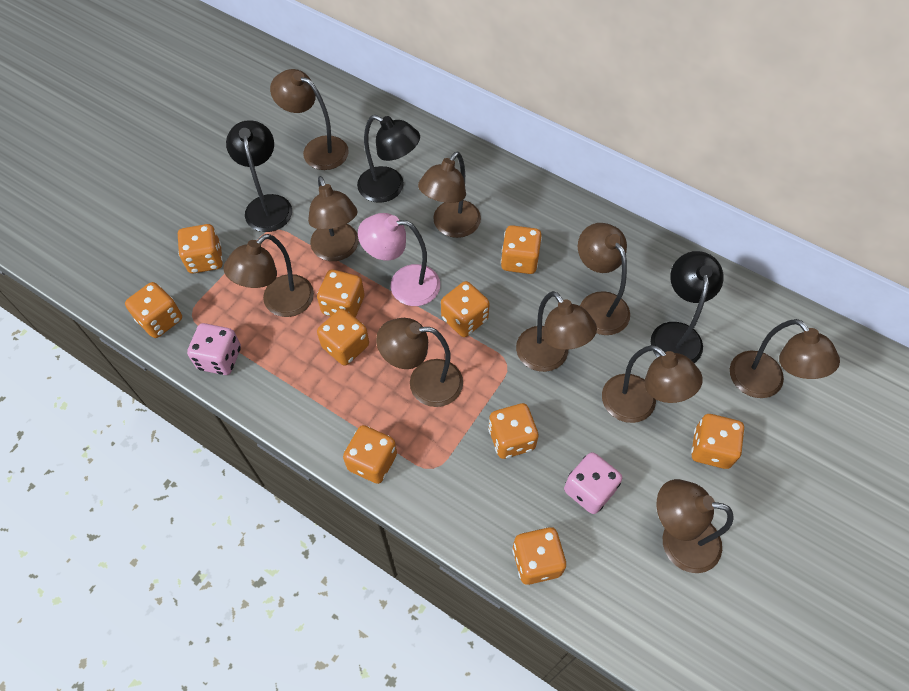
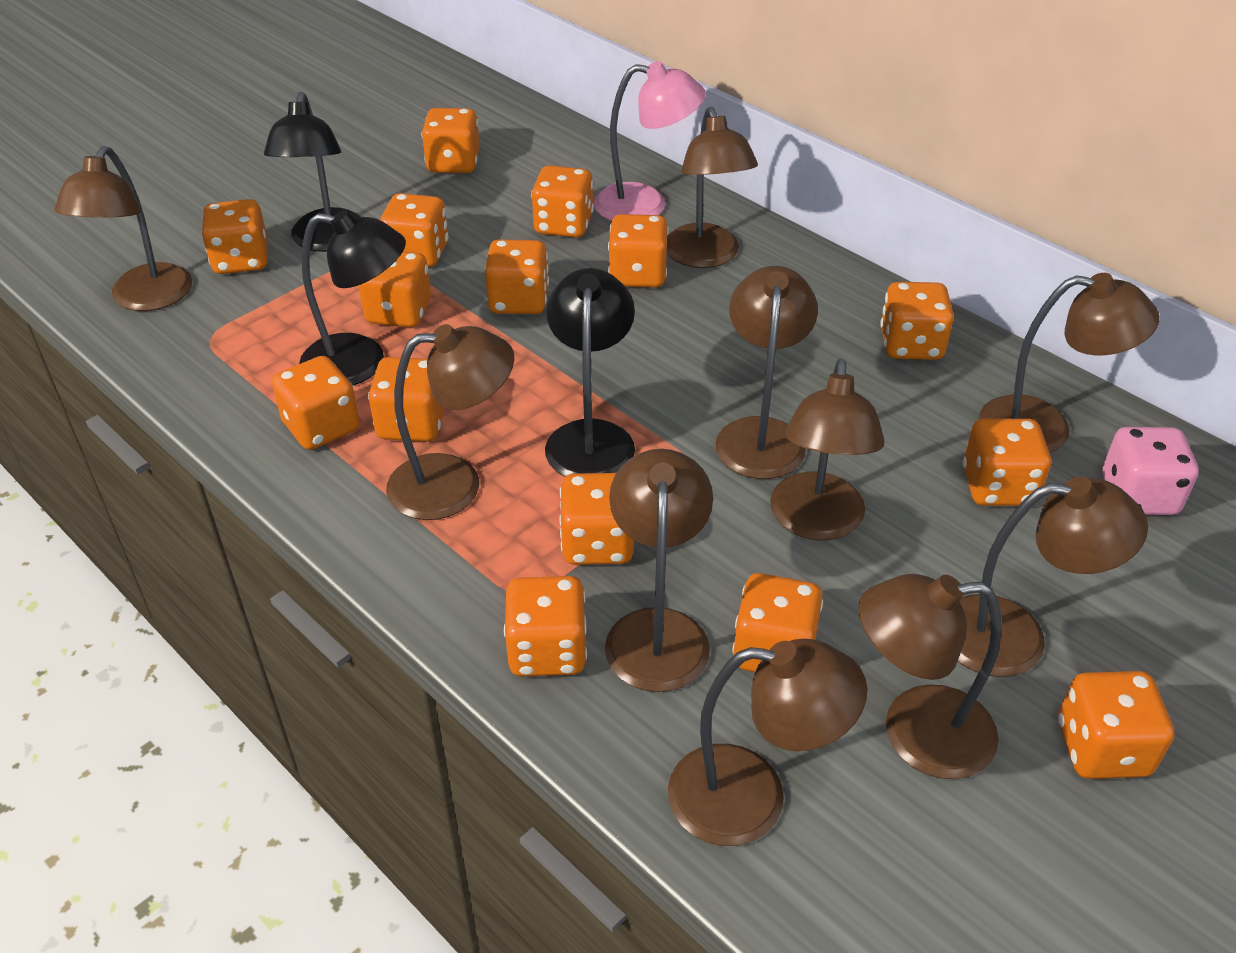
orange dice: [125,282,182,338] [178,224,223,274] [317,270,364,318] [317,309,369,366] [343,425,397,484] [441,281,490,337] [488,403,539,459] [501,225,542,274] [512,527,566,585] [691,414,744,469] = 10 -> [201,199,268,274] [272,356,360,450] [358,251,431,327] [368,357,444,442] [380,193,449,267] [421,108,480,173] [485,239,549,314] [504,576,587,677] [531,165,594,237] [559,473,634,565] [608,214,669,287] [732,573,823,672] [880,282,954,360] [963,419,1051,506] [1058,671,1174,779] = 15
pink dice: [187,323,241,375] [564,452,622,514] = 2 -> [1102,427,1199,515] = 1

